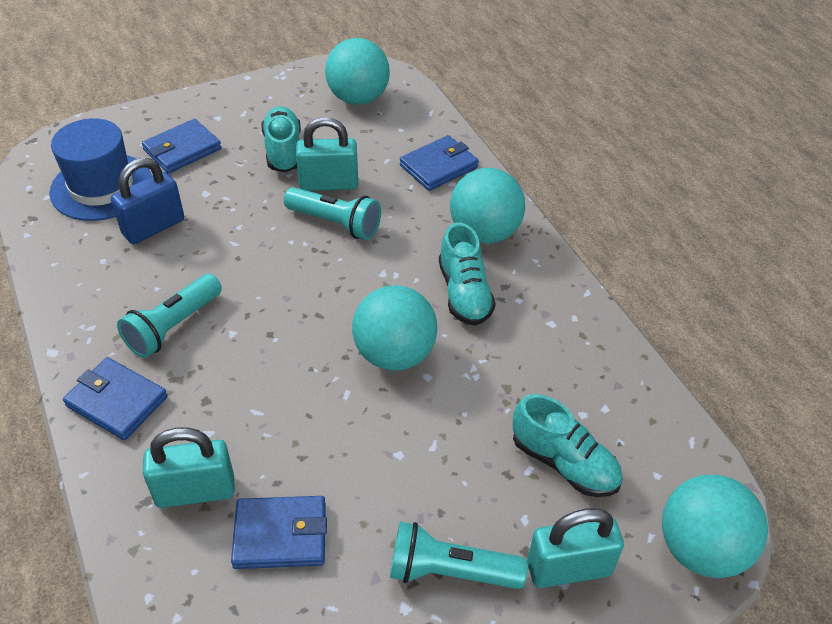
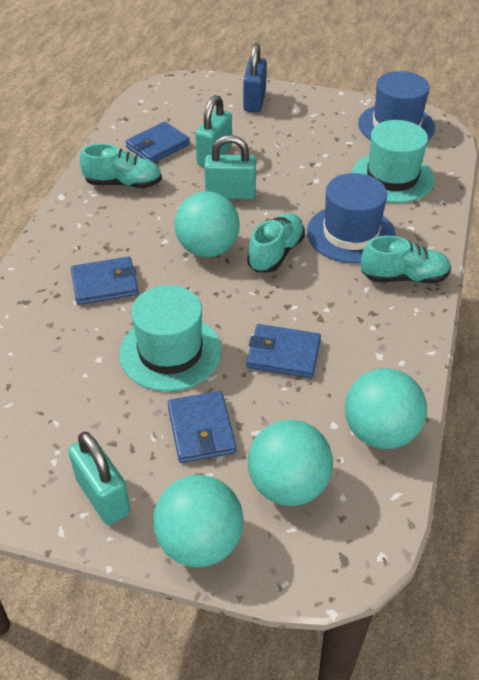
blue hat: [49,118,152,221] = 1 -> [307,173,396,263] [358,71,435,140] = 2
turquoise flashlight: [117,274,222,358] [284,187,381,240] [390,522,528,589] = 3 -> none = 0
turquoise hat: none = 0 -> [119,285,221,391] [351,120,434,203] = 2

